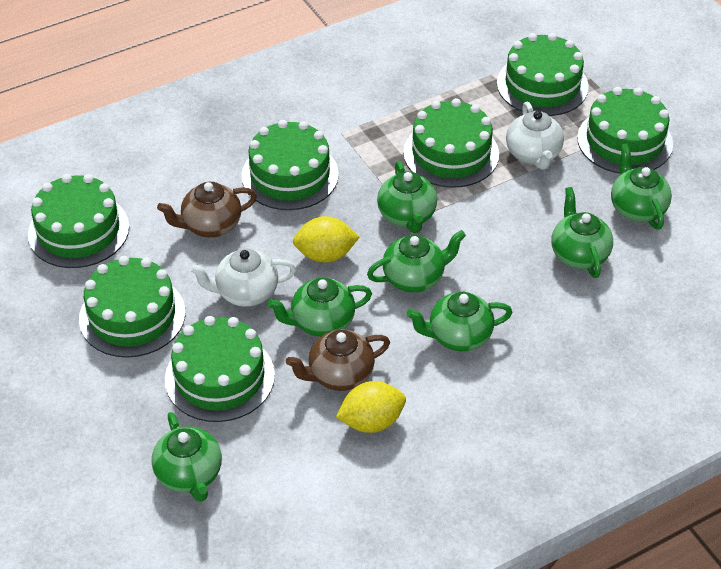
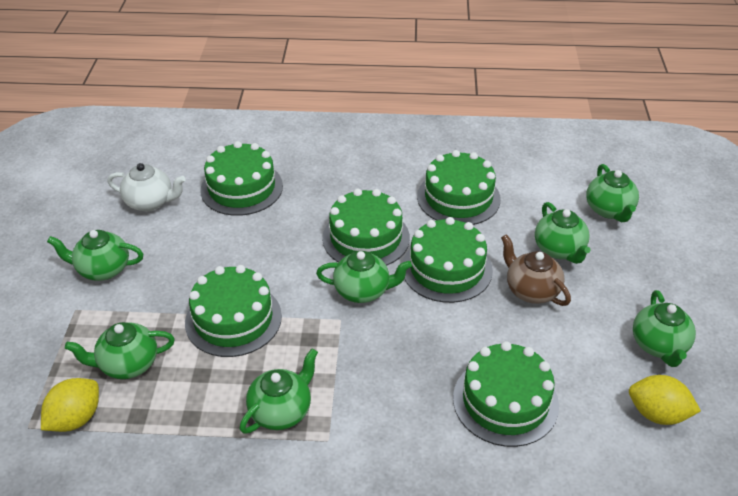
brown teapot: [157,182,257,237] [286,329,390,391] = 2 -> [501,234,571,306] = 1
green cake: [28,174,129,268] [79,256,185,358] [165,316,275,422] [241,120,339,210] [403,98,499,188] [497,33,589,116] [577,87,673,174] = 7 -> [185,265,282,357] [200,141,283,216] [322,188,410,266] [402,217,493,303] [417,150,501,225] [453,341,559,447] = 6
white teapot: [189,249,296,307] [506,102,564,170] = 2 -> [107,163,185,211] = 1

